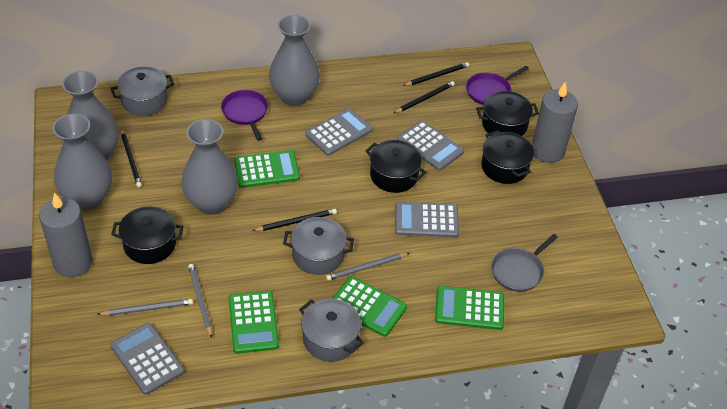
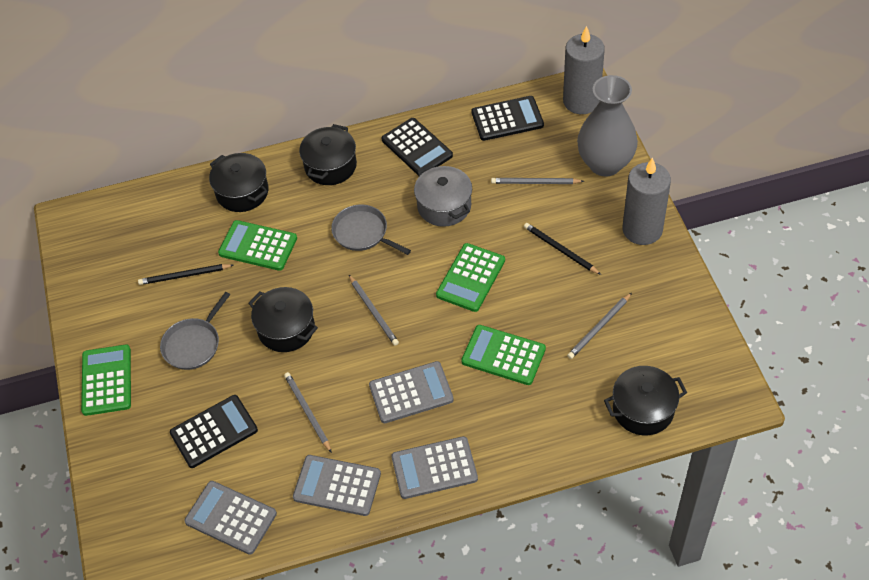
black calculator: none = 0 -> [170,395,258,468] [381,118,453,176] [471,96,544,141] = 3
black pencil: [121,129,142,187] [252,209,337,231] [394,81,455,113] [403,62,469,86] = 4 -> [138,264,233,285] [524,223,601,275] = 2
grey pan: [491,234,558,292] = 1 -> [160,292,230,370] [331,205,411,255] = 2
grey pencil: [97,299,193,316] [188,264,212,338] [326,253,410,281] = 3 -> [284,372,332,453] [349,275,399,346] [491,178,584,184] [567,293,632,359] = 4
grey pot: [110,67,174,116] [283,217,354,275] [299,299,364,362] = 3 -> [414,165,472,227] = 1
grey vase: [53,114,112,210] [62,71,119,161] [181,119,238,215] [269,15,320,106] = 4 -> [577,75,638,177] = 1
purple pan: [221,90,268,141] [466,66,529,105] = 2 -> none = 0

